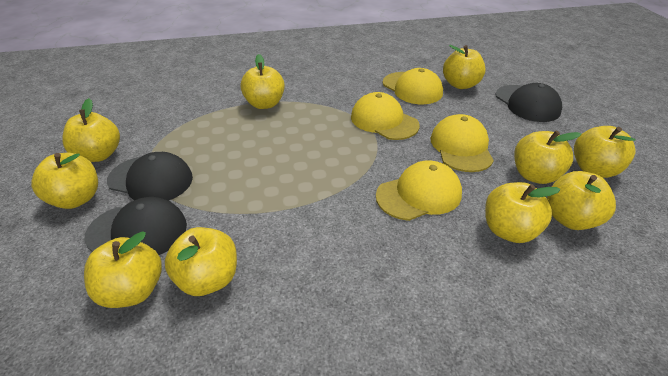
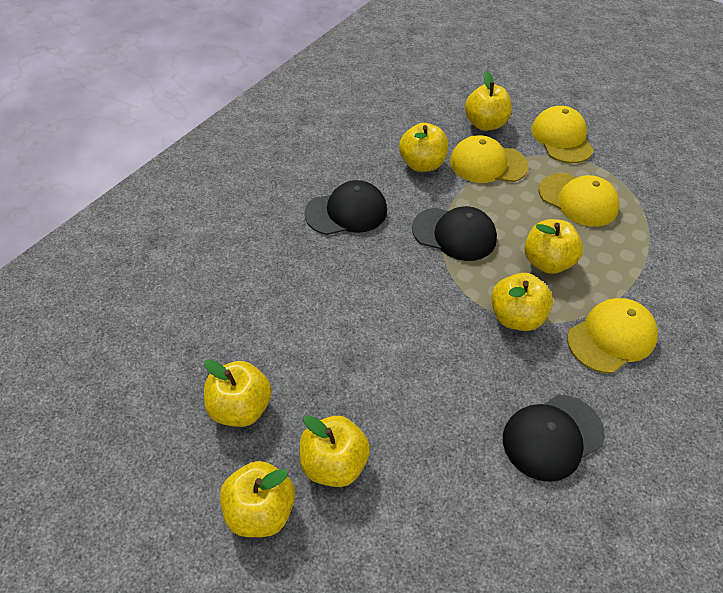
yellow apple: [31,153,98,209] [62,98,120,162] [84,231,162,308] [165,227,237,296] [240,54,285,109] [443,45,486,89] [485,182,560,243] [514,131,581,184] [547,171,616,230] [574,126,636,178] = 10 -> [204,359,272,427] [220,461,295,537] [299,415,370,487] [399,123,448,172] [465,71,512,131] [491,273,553,331] [524,219,583,274] = 7

